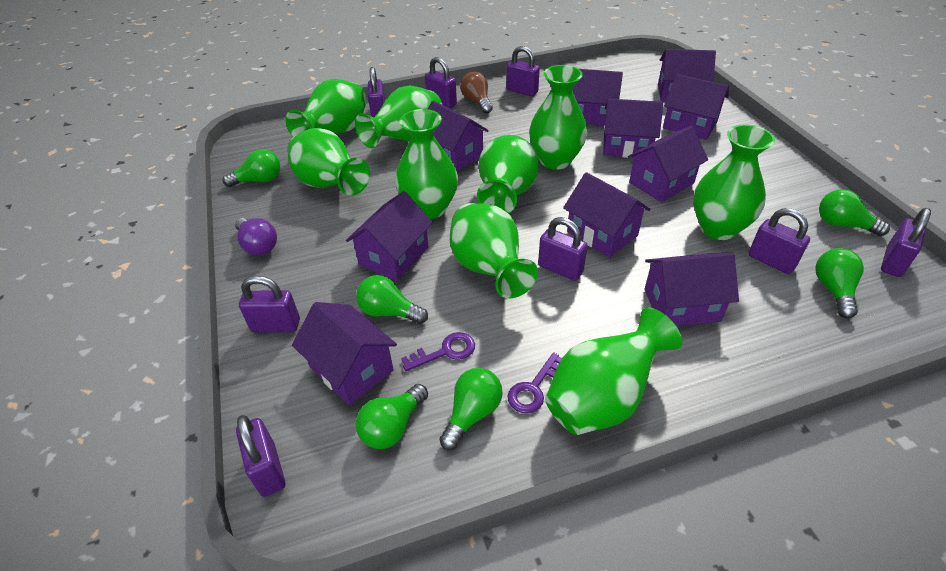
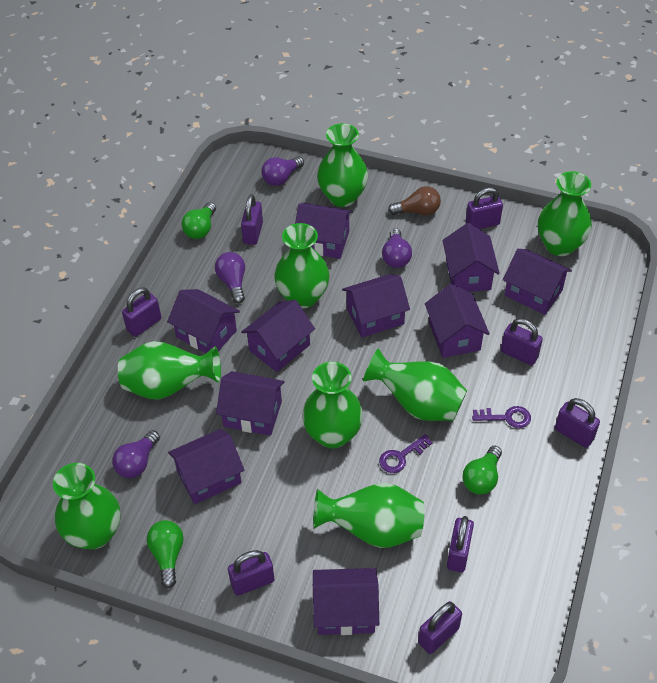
green light bulb: [223,149,280,187] [356,275,428,324] [356,384,428,449] [439,368,503,450] [815,248,864,318] [819,189,890,236] = 6 -> [147,520,184,588] [181,202,216,239] [462,446,502,495] = 3
green vase: [285,79,367,137] [287,128,370,195] [355,86,442,148] [395,109,458,219] [450,203,538,298] [477,135,539,213] [529,65,587,170] [545,308,682,435] [693,124,775,240] = 9 -> [53,463,121,549] [118,341,221,400] [274,223,330,308] [302,362,363,448] [313,483,424,548] [317,123,368,207] [363,348,467,421] [538,171,592,256] = 8
purple light bulb: [235,218,277,255] = 1 -> [112,430,160,478] [215,252,245,304] [261,157,304,186] [382,228,412,268] = 4

